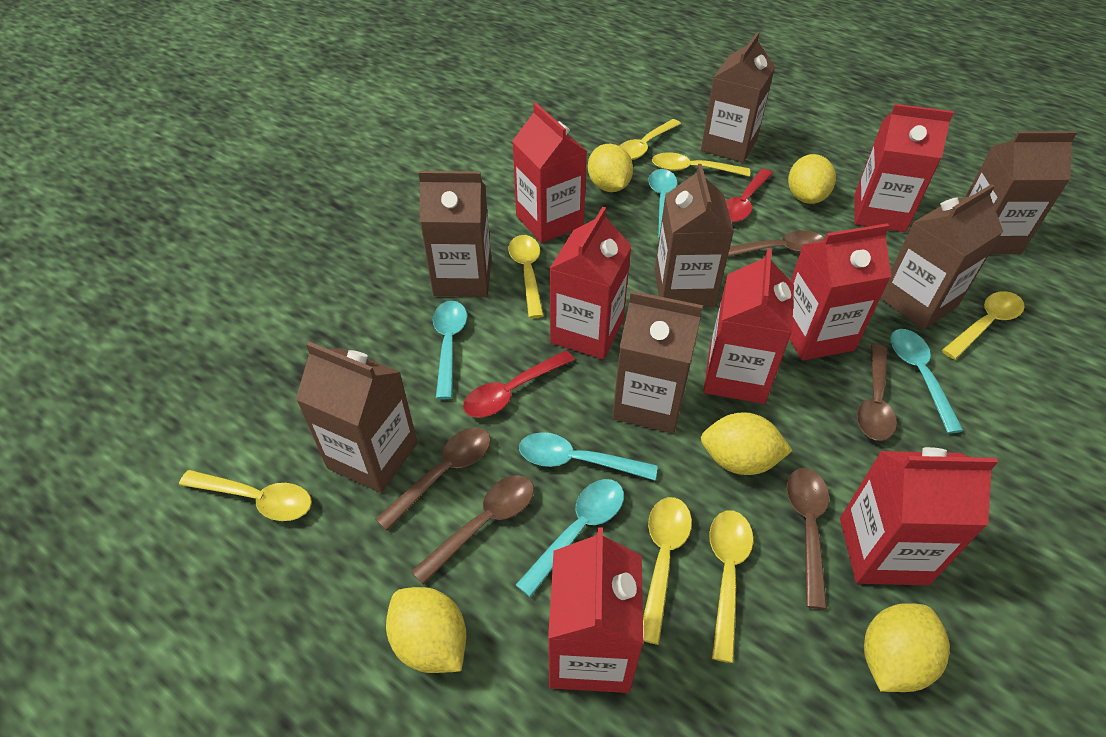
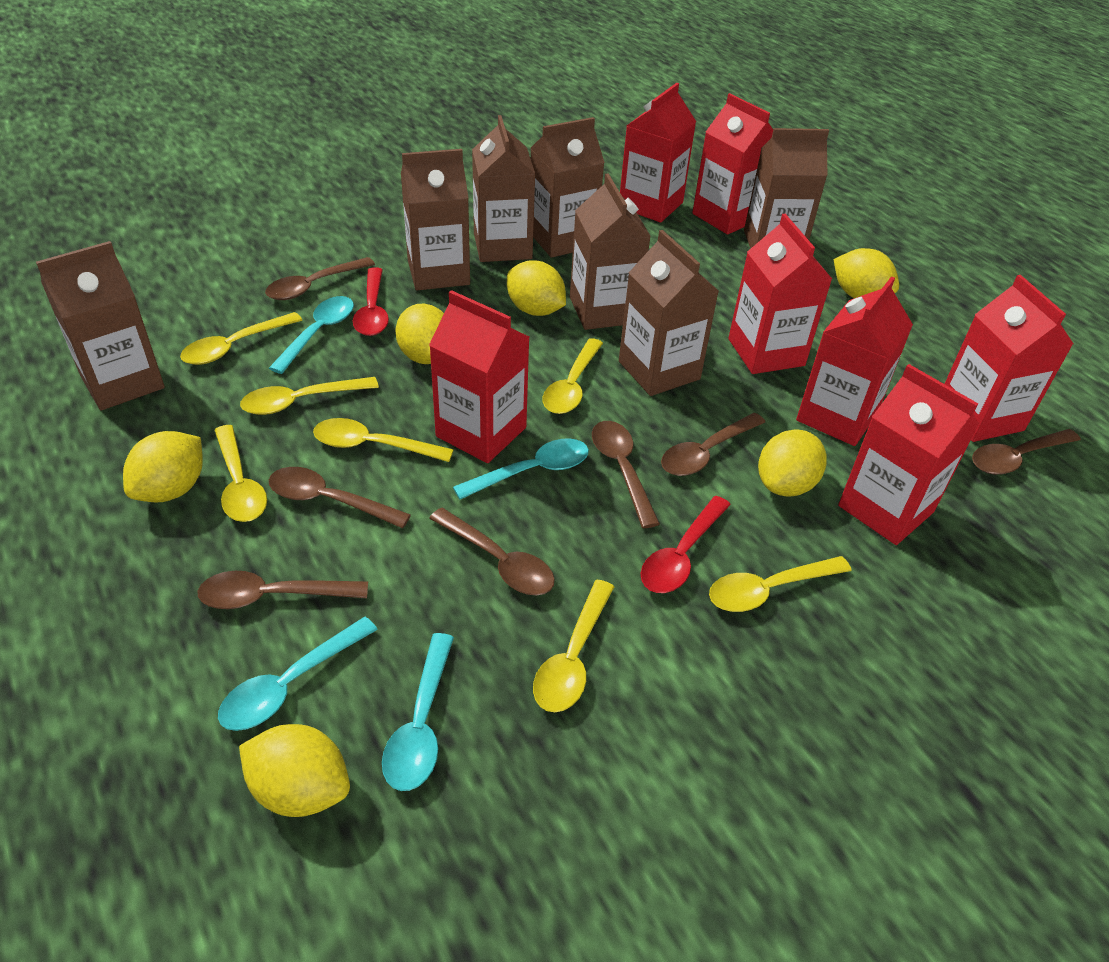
brown spoon: [375,427,491,531] [411,475,534,585] [728,230,825,257] [787,468,829,609] [857,344,897,441] = 5 -> [198,571,368,609] [265,257,375,300] [269,467,411,528] [429,508,555,596] [592,421,660,528] [661,413,765,476] [972,429,1081,475] = 7
turquoise spoon: [433,301,467,399] [516,479,624,598] [519,432,658,480] [648,169,677,238] [890,329,964,433] = 5 -> [218,617,378,731] [269,296,354,374] [382,633,454,791] [453,438,589,499] = 4
yellow lemon: [386,587,466,673] [588,144,633,192] [701,412,793,475] [788,154,836,204] [864,603,950,692] = 5 -> [123,431,203,502] [239,724,350,817] [395,303,444,364] [507,260,566,316] [758,429,827,497] [834,248,899,298] = 6

